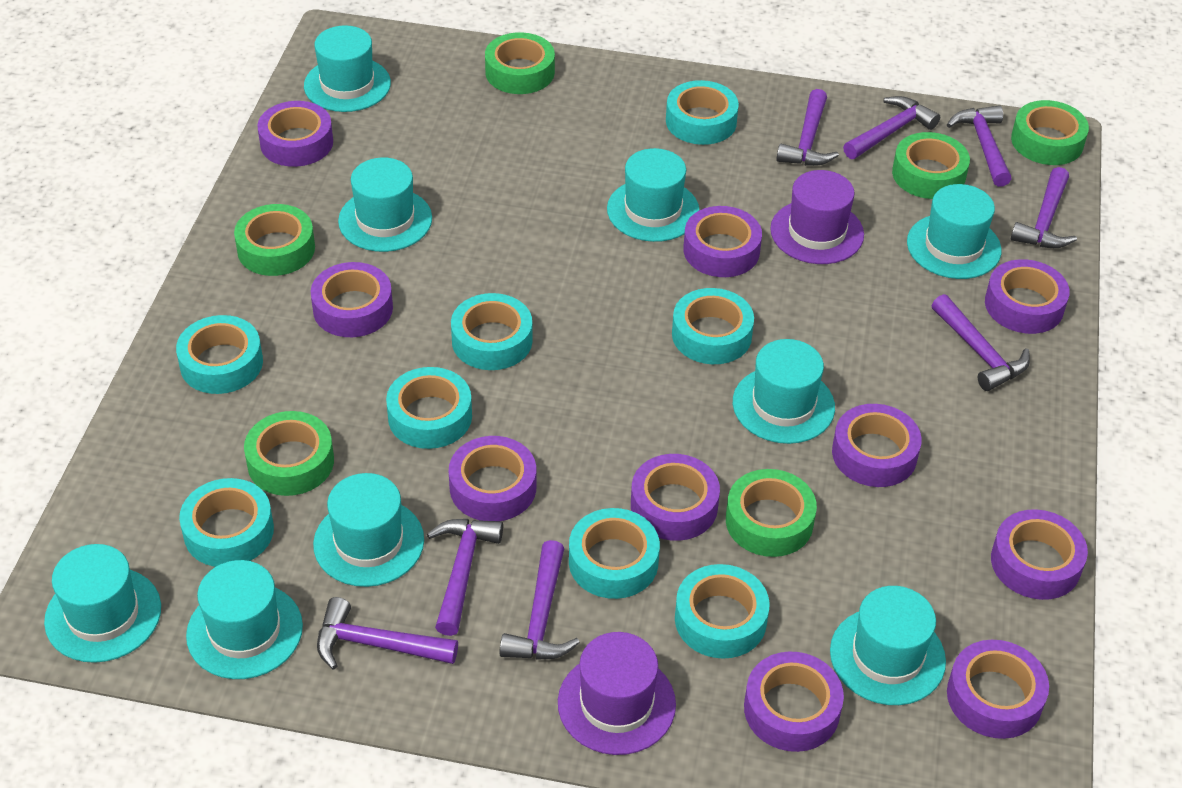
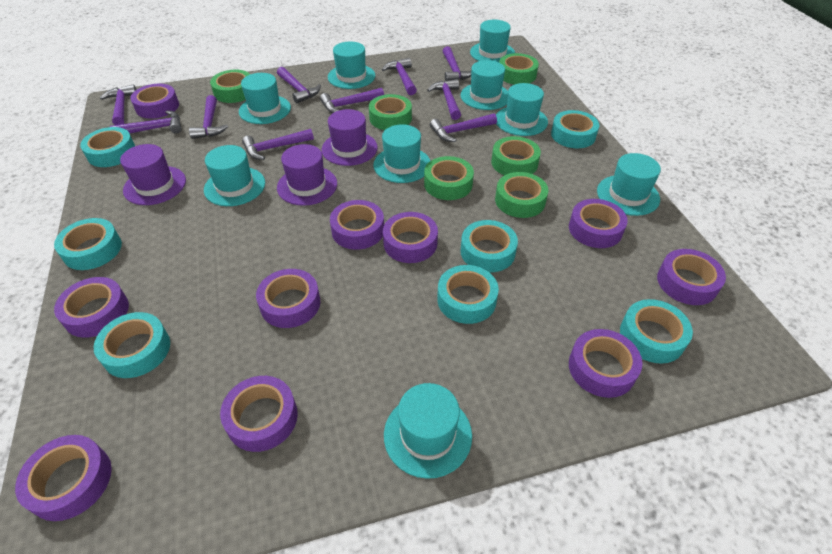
purple hammer: [317,597,458,670] [427,519,503,636] [500,540,580,660] [776,89,839,166] [843,96,940,159] [932,294,1030,391] [947,105,1011,187] [1011,167,1077,248] = 8 -> [100,84,137,125] [110,110,182,134] [189,95,228,139] [242,129,314,160] [277,67,321,103] [320,88,384,113] [382,58,417,95] [427,79,461,120] [430,113,497,142] [443,46,471,81] = 10
purple hat: [558,632,676,755] [770,170,864,264] = 2 -> [120,144,186,205] [277,144,337,206] [322,109,378,166] = 3
turquoise tape: [176,315,263,394] [179,478,274,567] [386,367,472,449] [451,293,533,370] [569,508,660,599] [666,80,739,145] [672,288,754,364] [675,564,770,659] = 8 -> [54,218,122,270] [80,127,135,167] [94,312,170,378] [437,265,499,324] [460,220,518,272] [551,110,599,148] [620,299,693,363] = 7

